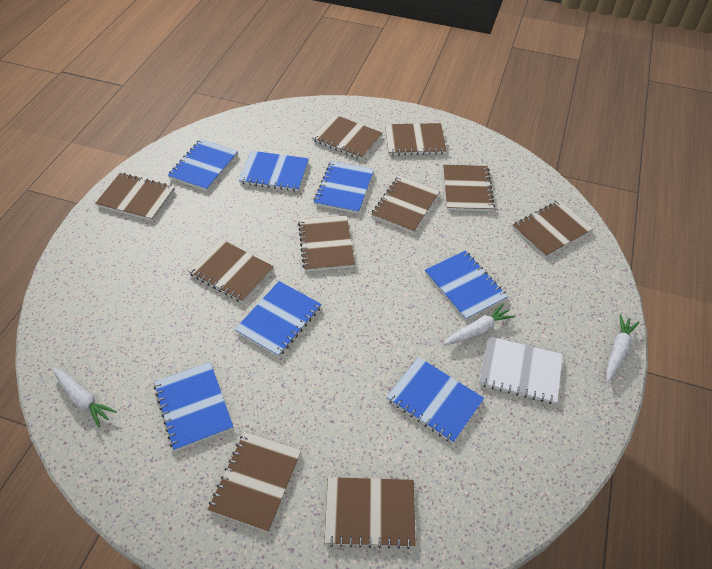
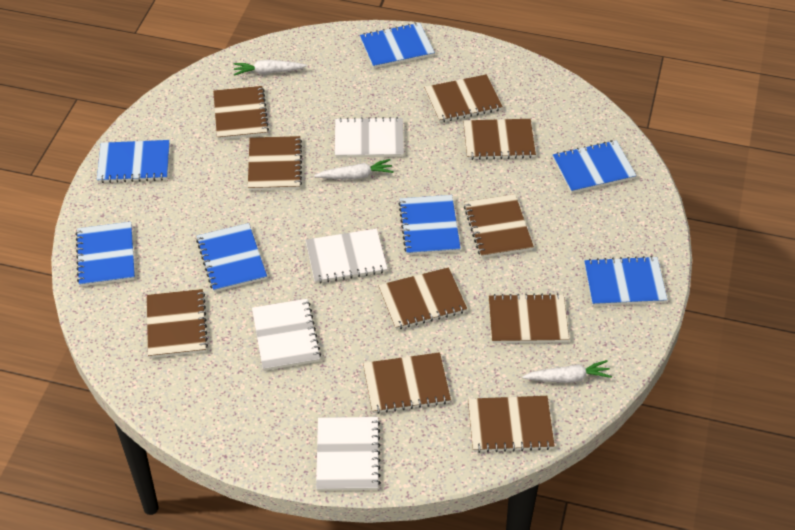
white notebook: [479,336,563,404] = 1 -> [252,299,321,371] [306,229,388,284] [316,417,381,491] [335,117,404,158] = 4

